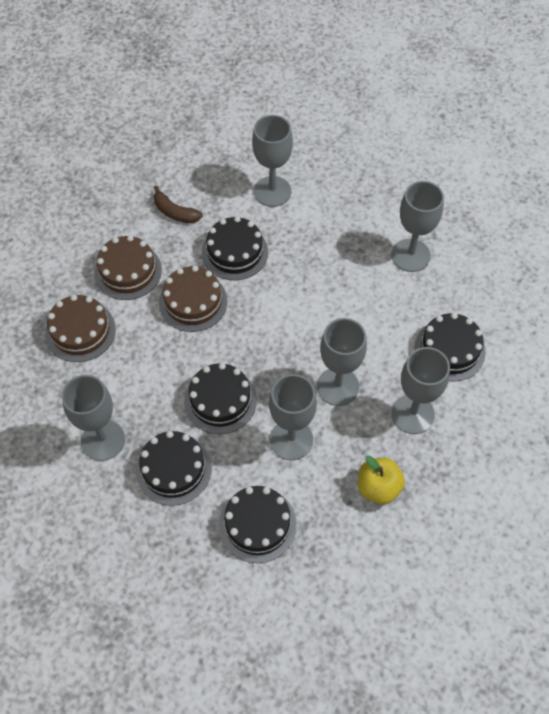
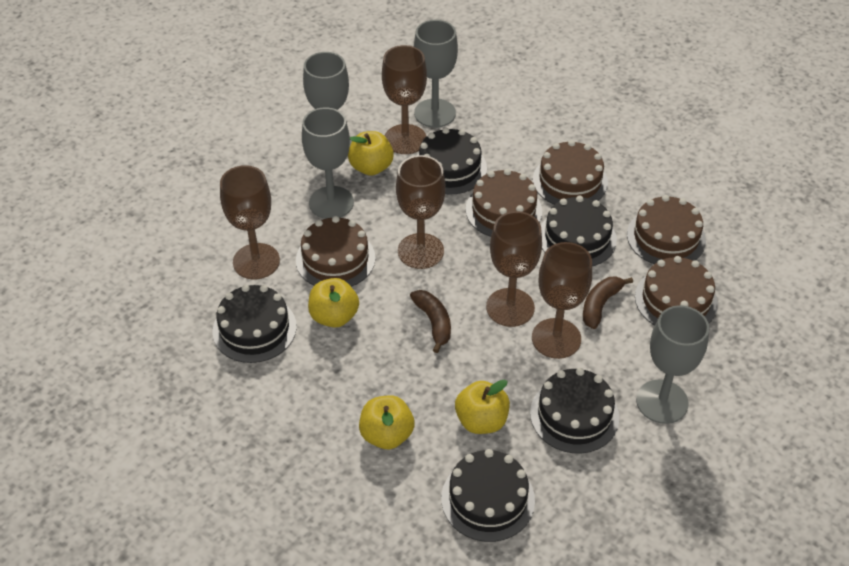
brown banana: [154,186,203,223] = 1 -> [410,290,451,353] [583,277,633,329] = 2
brown cake: [45,295,116,362] [94,235,162,300] [159,265,228,332] = 3 -> [296,216,376,287] [466,169,542,237] [533,140,608,205] [627,195,706,264] [635,256,718,326] = 5
brown goblet: none = 0 -> [220,165,280,280] [382,45,427,154] [396,155,445,269] [486,211,542,327] [532,242,592,359] = 5
grey goblet: [62,375,125,461] [252,115,293,207] [269,374,317,460] [317,318,367,406] [391,181,444,272] [391,347,450,434] = 6 -> [302,107,354,219] [303,52,352,147] [414,20,458,128] [636,305,709,424] = 4
yellow apple: [358,456,405,504] = 1 -> [308,278,359,328] [348,131,394,176] [359,395,414,449] [455,380,510,434] = 4

